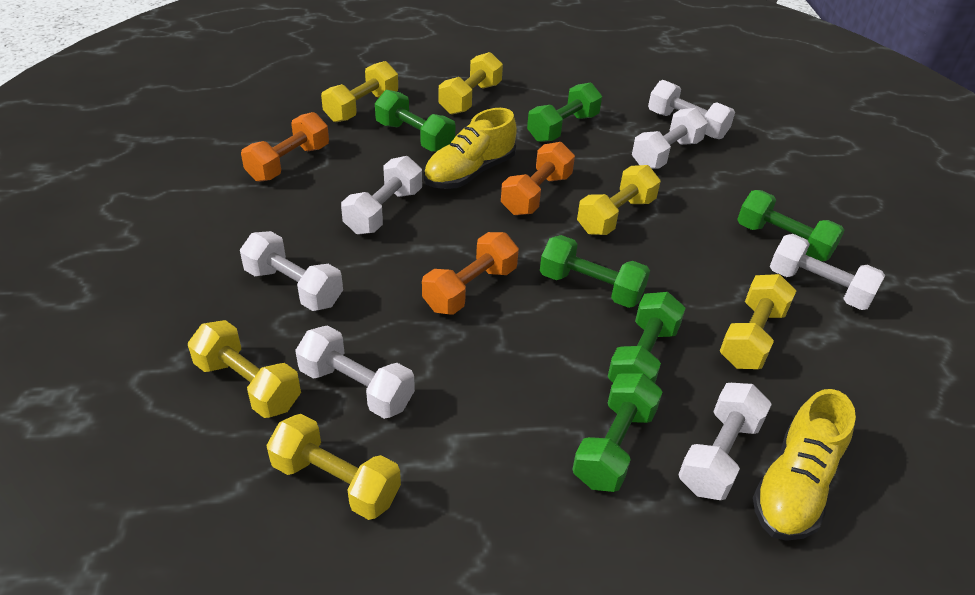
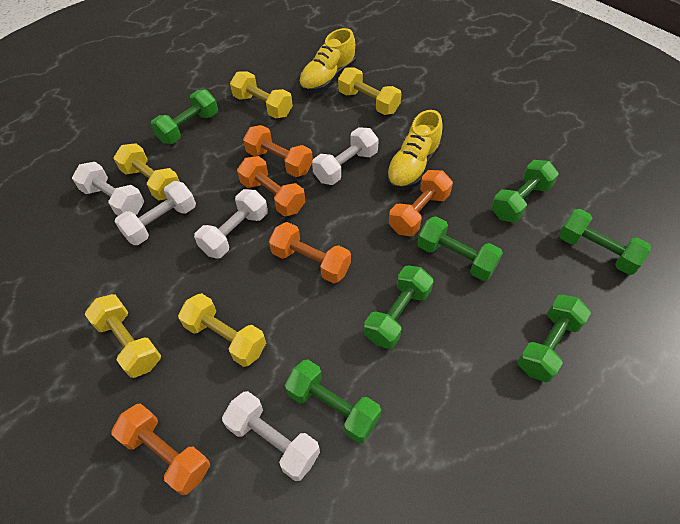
green dumbbell: [375,90,455,152] [527,83,602,142] [540,235,650,308] [572,373,662,492] [608,292,685,383] [737,190,845,261] = 6 -> [151,89,218,144] [285,360,381,443] [364,265,434,349] [417,216,503,281] [491,160,559,223] [517,294,591,382] [559,209,651,275] = 7
orange dumbbell: [241,112,329,182] [422,232,519,315] [501,142,575,215] = 3 -> [111,404,210,495] [237,156,305,216] [243,125,313,177] [269,222,351,283] [389,170,453,236] = 5
white dumbbell: [240,231,343,311] [295,325,415,419] [341,156,422,234] [632,108,708,169] [648,80,735,139] [678,383,772,500] [770,234,885,310] = 7 -> [72,162,144,216] [114,181,196,245] [194,189,268,259] [222,391,320,481] [312,127,379,185] = 5
yellow dumbbell: [188,320,301,418] [266,414,401,520] [321,61,398,122] [439,52,503,114] [577,165,661,235] [720,274,796,369] = 6 -> [85,294,161,378] [113,143,180,201] [178,293,266,367] [230,71,293,118] [338,67,402,115] = 5

